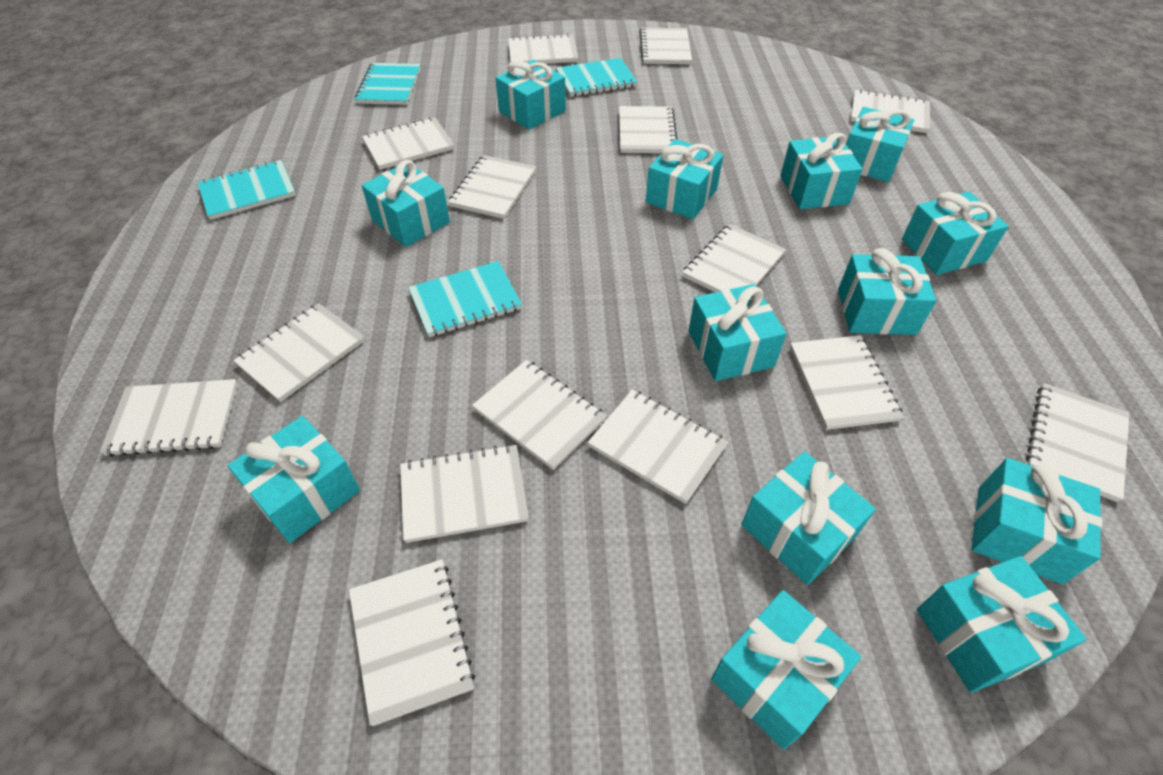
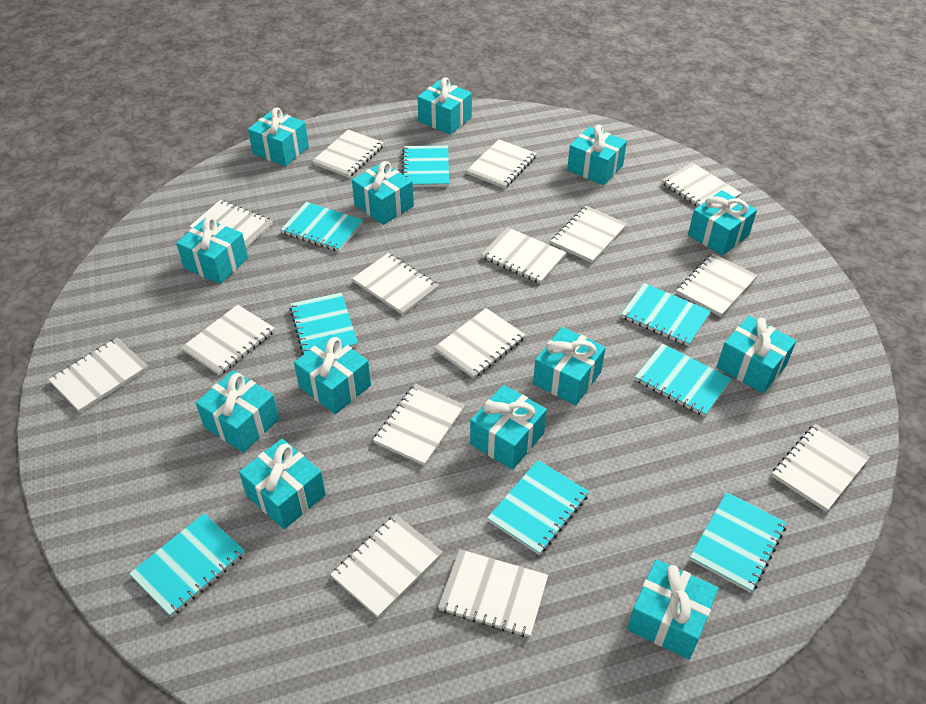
turquoise notebook: [198,160,296,220] [355,63,421,105] [408,261,522,337] [556,58,637,97] = 4 -> [129,513,245,617] [281,202,363,252] [290,293,358,355] [402,145,449,187] [487,460,589,555] [621,283,711,346] [635,344,732,417] [690,492,787,593] = 8

